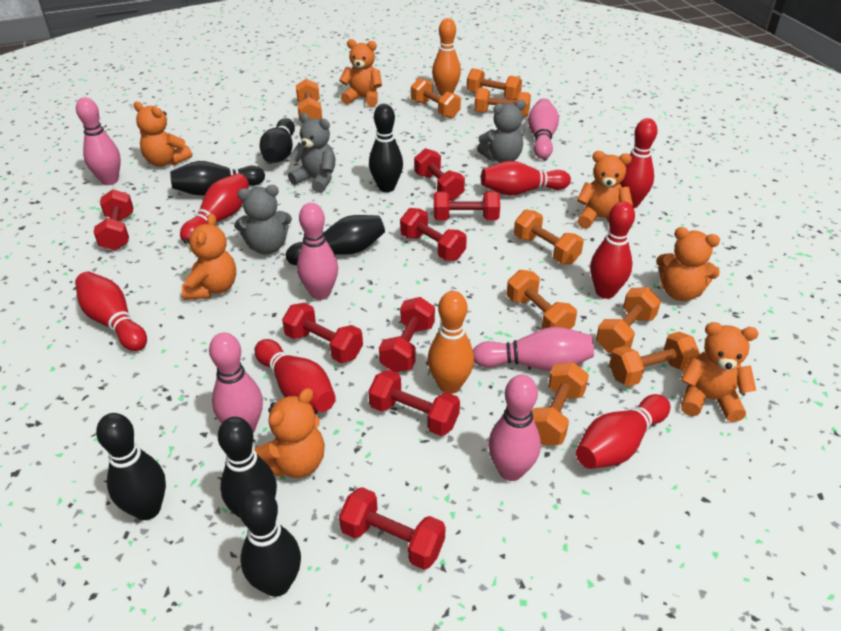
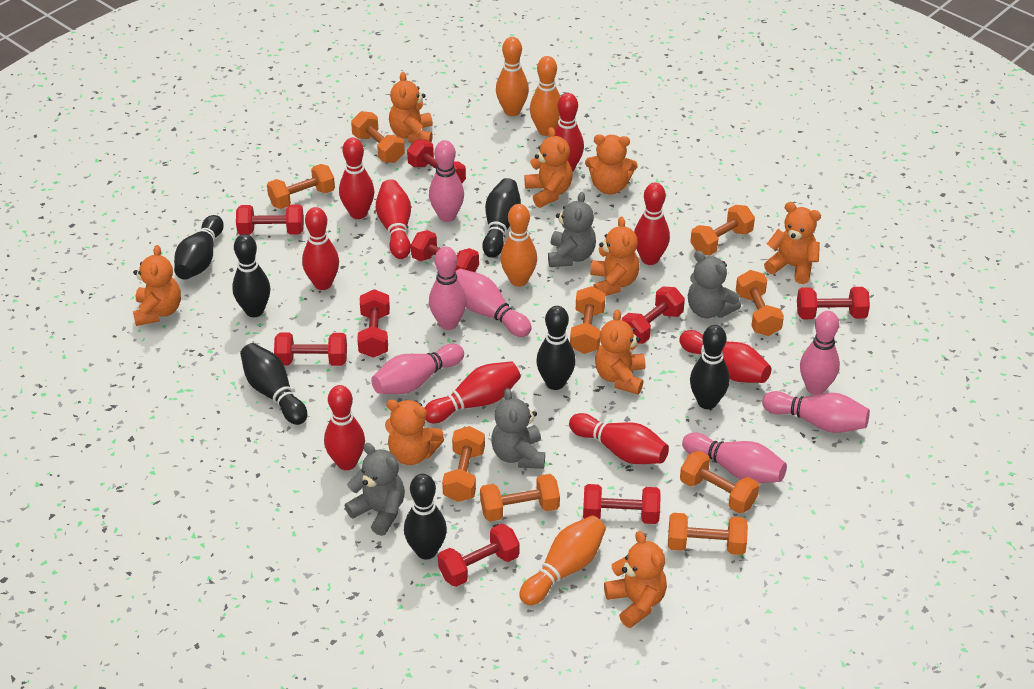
grey teddy bear: [234,185,292,254] [288,113,335,193] [477,100,526,163] = 3 -> [345,443,405,536] [491,388,545,469] [548,192,596,267] [688,251,741,318] = 4
orange bowling pin: [428,291,474,394] [432,18,461,96] = 2 -> [496,37,529,116] [500,204,537,287] [519,516,606,605] [530,56,560,136] = 4
orange teddy bear: [133,102,192,167] [182,214,236,300] [254,388,325,478] [339,39,382,107] [577,151,633,229] [657,227,720,301] [680,322,759,422] = 7 -> [133,245,181,326] [385,400,444,465] [389,72,433,143] [524,127,573,208] [585,134,638,194] [590,217,639,296] [595,310,645,395] [604,531,667,628] [764,202,821,284] = 9
pink bowling pin: [76,97,121,185] [209,333,263,433] [297,203,338,300] [473,327,594,371] [488,375,541,481] [528,98,559,159] = 6 -> [371,344,464,394] [429,140,464,222] [429,247,467,330] [455,269,532,337] [682,433,787,483] [762,391,870,433] [800,311,840,395] = 7
red bowling pin: [75,272,147,351] [180,173,249,242] [255,339,336,412] [481,161,571,196] [576,394,670,469] [590,201,635,299] [620,118,658,208] = 7 -> [302,207,339,290] [324,385,365,470] [339,138,374,219] [376,179,411,259] [425,361,521,423] [555,93,584,172] [569,413,669,464] [634,183,670,265] [679,330,772,383] = 9
red dumbbell: [94,189,133,251] [282,303,363,363] [339,487,446,570] [368,370,460,436] [379,297,435,372] [400,208,467,261] [414,148,465,201] [434,191,500,220] = 8 -> [236,205,304,235] [274,332,347,366] [357,289,390,358] [407,140,466,183] [411,230,479,272] [438,524,520,587] [583,484,661,524] [622,286,685,344] [797,287,870,319] = 9

